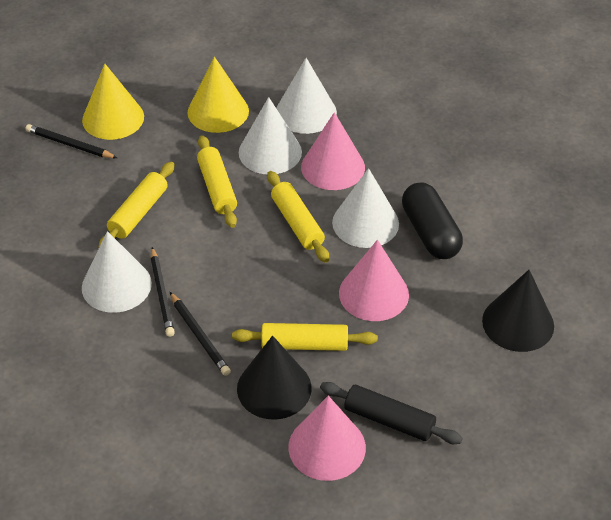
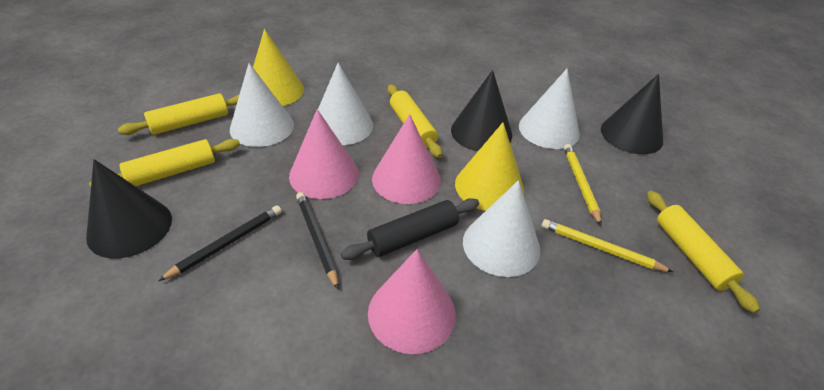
black capsule: [402,182,463,259] = 1 -> none = 0
black cone: [237,336,312,419] [482,270,554,352] = 2 -> [86,159,172,258] [451,70,512,151] [601,74,663,154] = 3
black pencil: [26,124,117,158] [150,247,175,337] [170,292,231,376] = 3 -> [158,205,282,281] [296,192,338,289] = 2
yellow pencil: none = 0 -> [542,219,673,272] [564,144,602,225] = 2

